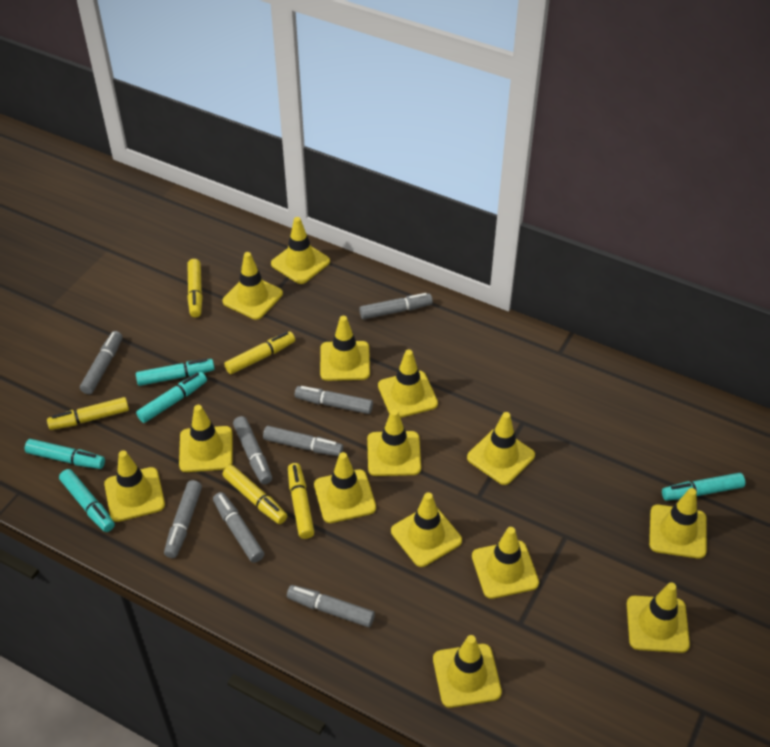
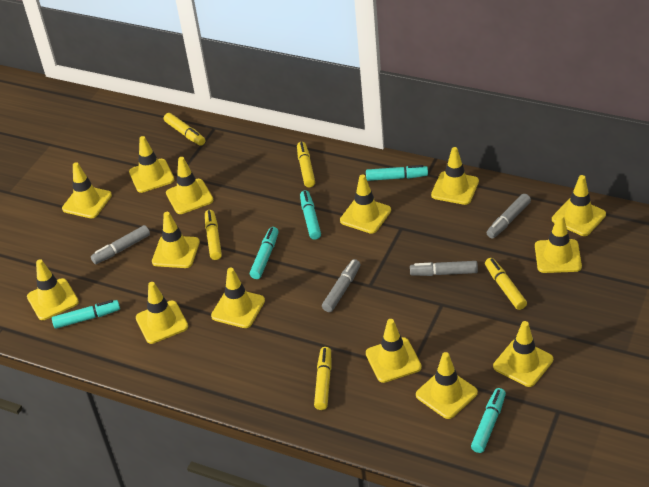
grey marker: [80,331,122,395] [164,480,202,558] [213,492,264,563] [233,416,272,484] [263,426,343,456] [287,585,375,627] [295,386,373,414] [360,293,433,319] = 8 -> [91,225,150,264] [322,259,361,312] [410,261,478,276] [487,194,531,239] = 4

